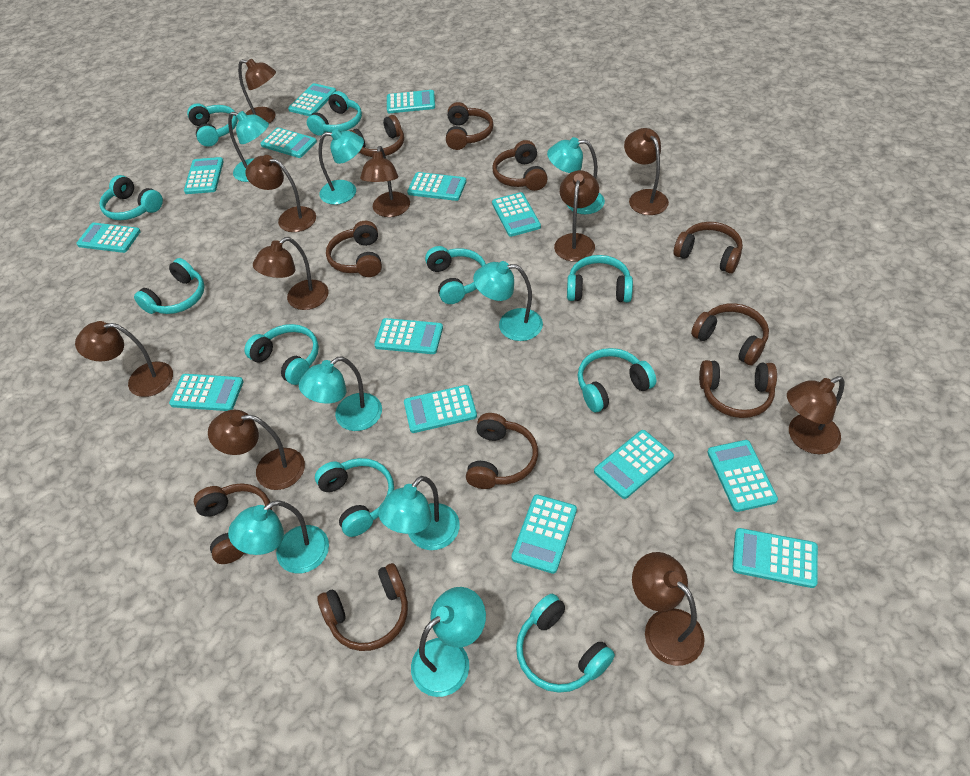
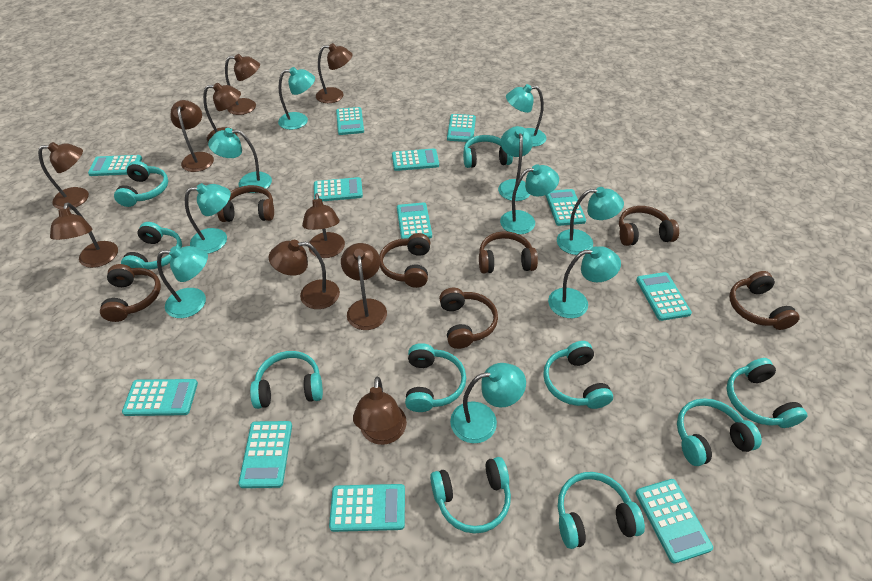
brown headphones: [194,483,272,564] [317,563,408,651] [326,221,382,277] [350,115,404,157] [446,102,494,150] [466,413,538,489] [492,140,548,191] [674,222,743,274] [691,303,769,366] [699,360,777,418] = 10 -> [100,264,161,322] [217,185,274,222] [379,233,430,288] [439,288,498,349] [479,231,538,273] [619,206,679,246] [729,271,800,330] = 7
turquoise calculator: [76,223,141,253] [169,374,244,411] [184,157,224,194] [260,128,317,158] [288,83,336,116] [374,318,443,354] [387,90,435,113] [404,385,477,433] [407,172,466,201] [492,192,541,237] [511,495,577,574] [594,430,674,499] [707,440,778,512] [732,528,818,588] = 14 -> [88,155,142,176] [122,379,198,416] [239,421,292,488] [314,177,363,201] [329,484,405,532] [336,107,364,135] [392,148,439,171] [397,202,432,239] [447,114,476,142] [545,189,586,226] [635,479,713,564] [636,272,692,321] = 12
turquoise lamp: [228,111,269,182] [228,500,329,573] [299,357,382,431] [318,129,364,205] [378,476,460,550] [411,587,486,697] [473,261,543,341] [547,137,605,214] = 8 -> [157,246,208,318] [185,183,231,254] [208,128,272,193] [278,67,315,130] [450,363,526,443] [498,126,533,201] [500,164,559,234] [506,84,546,147] [548,246,621,318] [557,187,624,255] = 10

